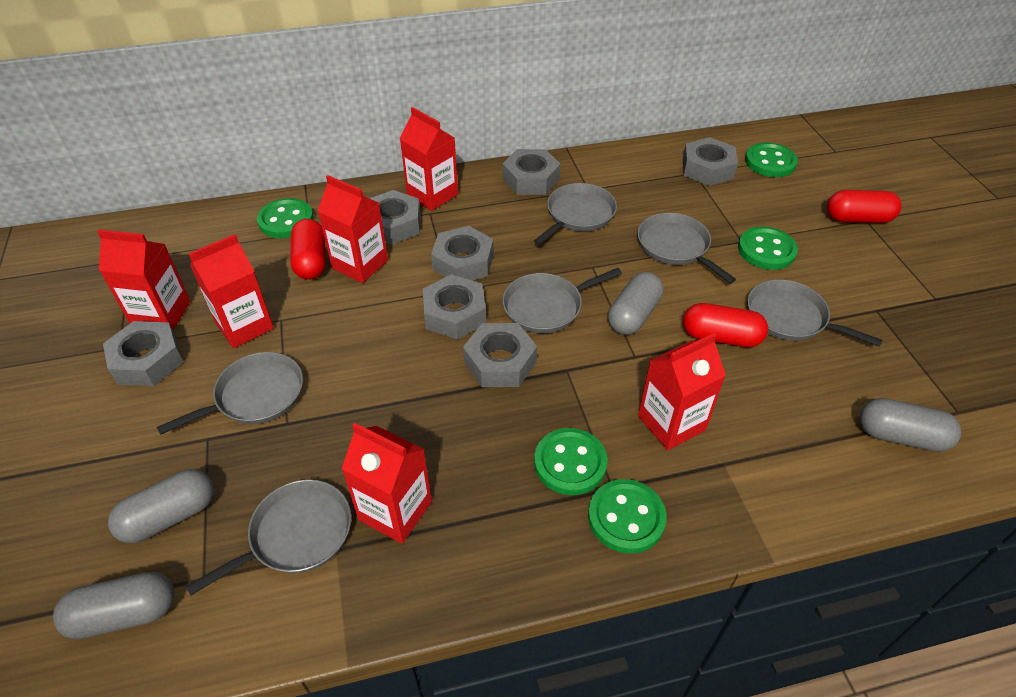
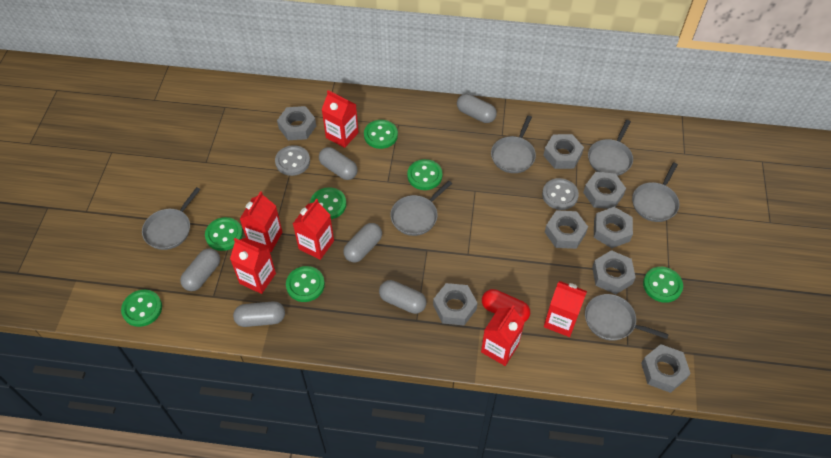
green button: [257,198,314,238] [534,428,608,495] [588,479,667,554] [738,226,798,270] [745,143,798,177] = 5 -> [121,290,162,327] [205,217,243,251] [286,266,325,302] [310,187,347,219] [364,120,398,149] [407,159,442,190] [643,267,683,303] = 7
grey button: none = 0 -> [275,145,310,176] [542,178,579,210] = 2
grey capsule: [53,572,174,640] [108,469,214,543] [608,272,663,335] [860,398,961,452] = 4 -> [180,249,220,291] [233,301,285,327] [319,147,358,180] [343,223,382,262] [379,280,427,314] [457,94,497,123] = 6
grey nut: [103,321,184,386] [369,190,421,245] [423,274,486,340] [431,226,494,280] [463,323,537,387] [502,149,561,195] [683,137,738,186] = 7 -> [277,106,316,140] [433,283,477,325] [543,134,584,169] [545,210,588,249] [583,172,626,209] [592,250,636,294] [594,207,633,248] [641,344,691,393] = 8
red capsule: [290,219,326,279] [683,303,768,347] [827,190,901,223] = 3 -> [482,289,530,322] = 1

